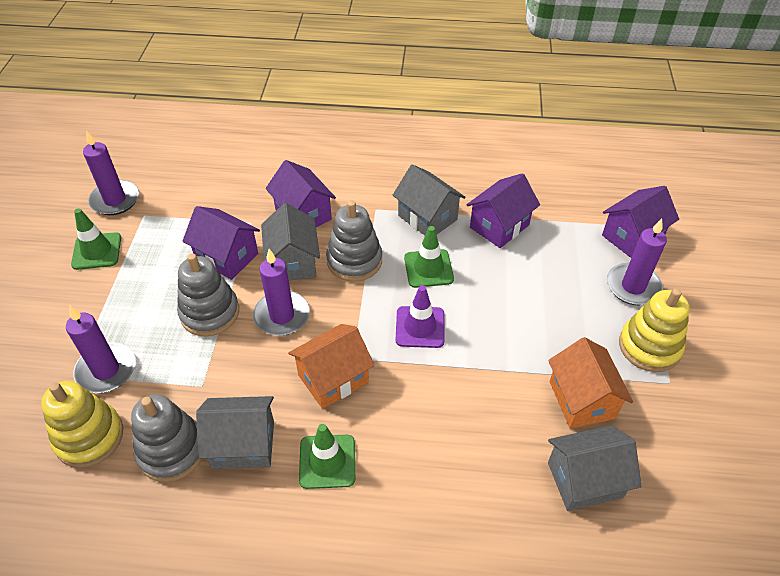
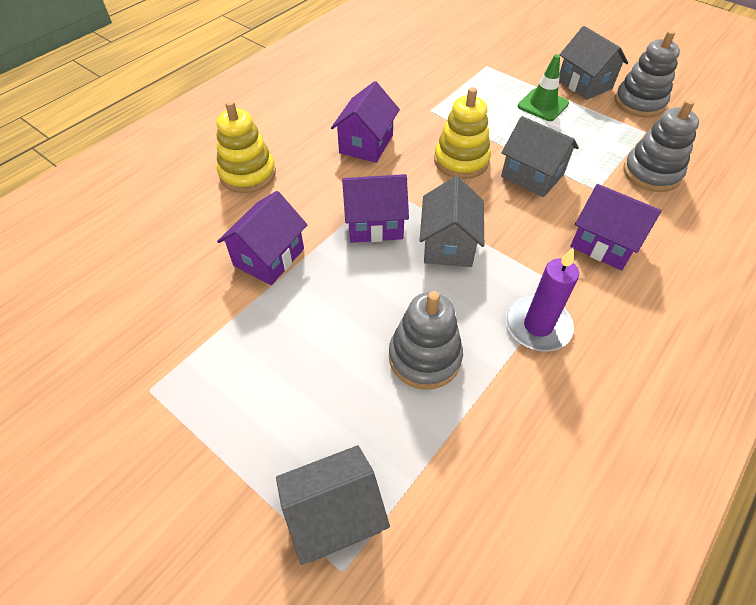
green traffic cone: [71,208,121,270] [299,424,355,489] [404,226,454,288] = 3 -> [518,54,569,121] = 1
orange house: [288,324,375,409] [548,337,633,429] = 2 -> none = 0
purple candle: [66,305,136,393] [83,130,139,215] [253,249,310,336] [607,218,667,305] = 4 -> [506,248,579,351] = 1
purple traffic cone: [396,285,445,348] = 1 -> none = 0

